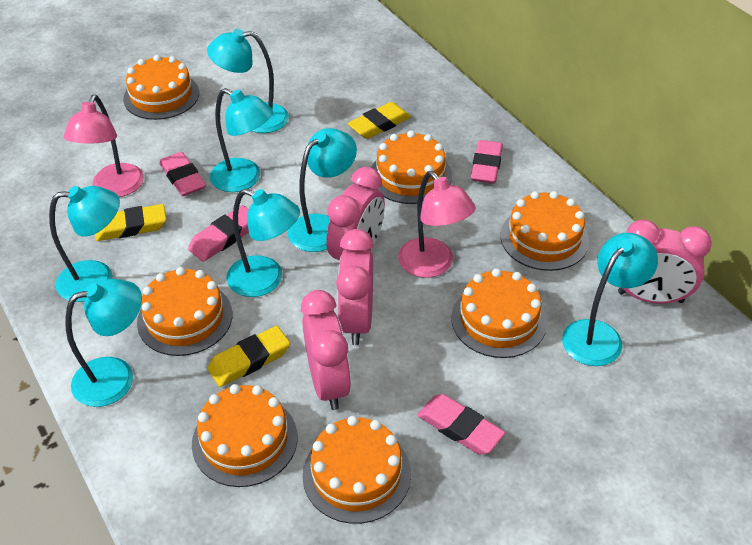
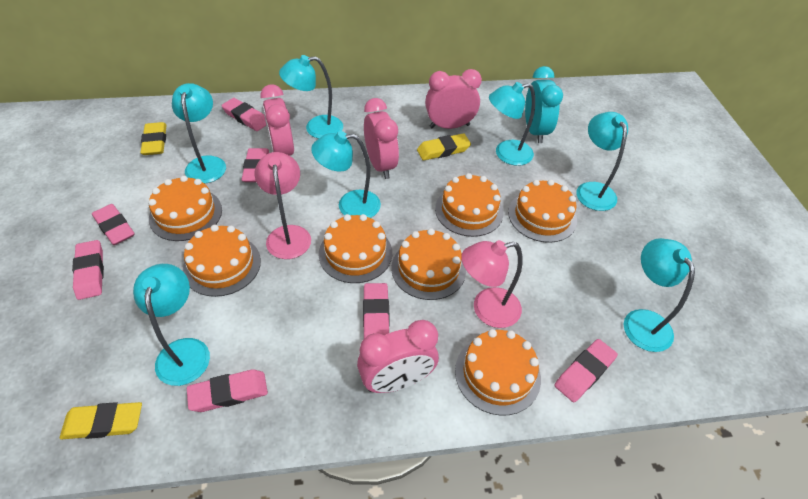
pink eraser: [159,152,206,196] [188,205,249,262] [417,394,505,455] [471,140,503,184] = 4 -> [72,240,104,300] [92,204,134,245] [187,369,268,412] [221,98,266,131] [241,148,269,182] [363,283,389,339] [554,339,618,402] = 7
turquoise clock: none = 0 -> [525,66,563,143] = 1

